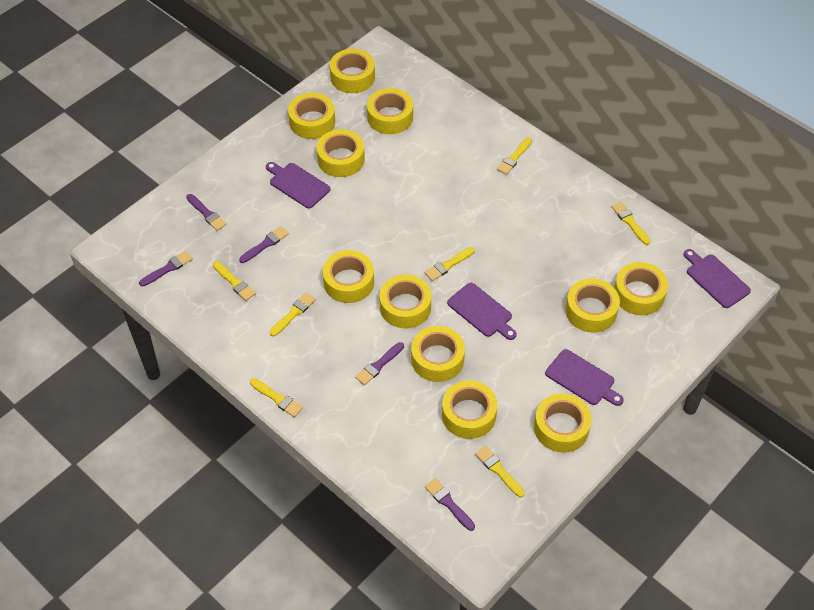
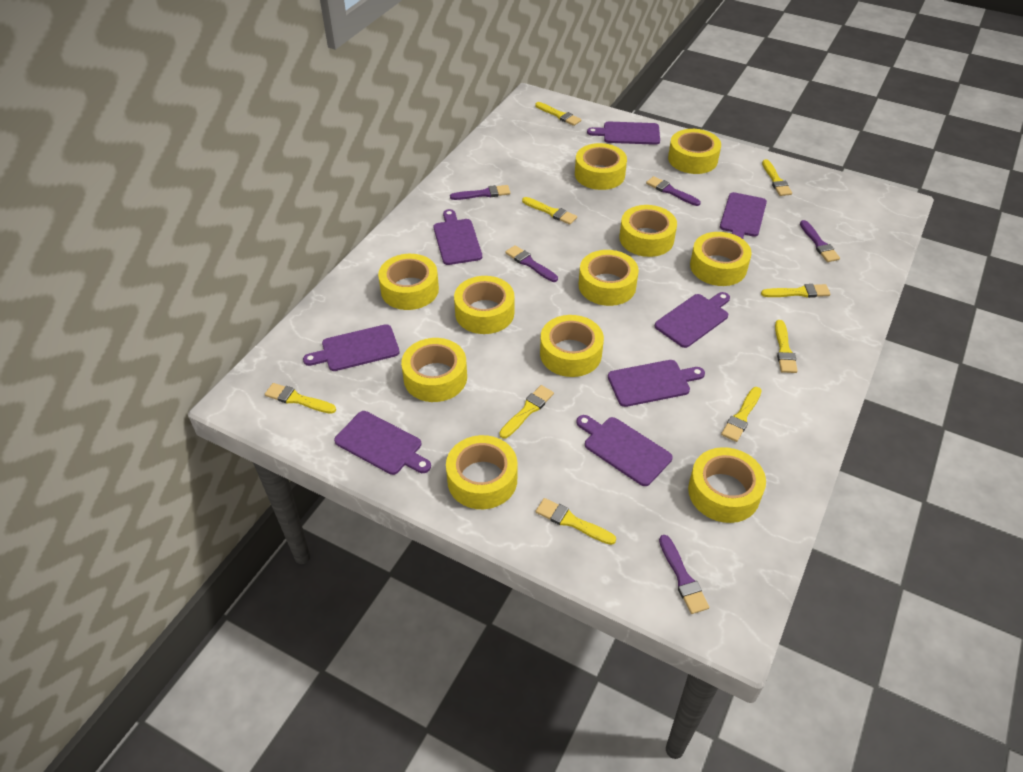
purple cutting board: [266,162,330,209] [447,283,517,340] [545,349,624,406] [684,249,751,308] = 4 -> [303,324,400,371] [334,411,431,475] [434,209,482,265] [576,415,673,486] [587,122,660,145] [608,360,705,407] [655,292,730,348] [720,192,767,239] = 8
yellow brush: [213,261,256,301] [250,378,303,417] [270,293,316,336] [425,247,475,281] [475,446,525,497] [497,137,532,175] [612,202,650,245] = 7 -> [265,383,336,414] [499,385,554,439] [522,197,577,225] [535,102,581,126] [536,498,616,545] [721,387,761,442] [761,284,830,298] [762,159,792,196] [775,320,798,373] = 9

